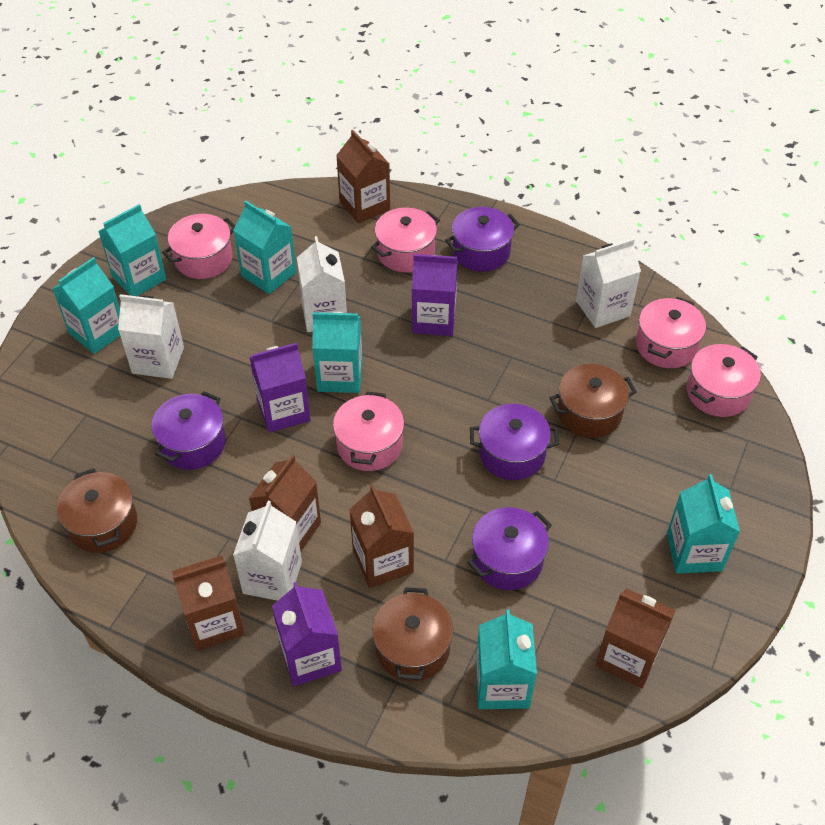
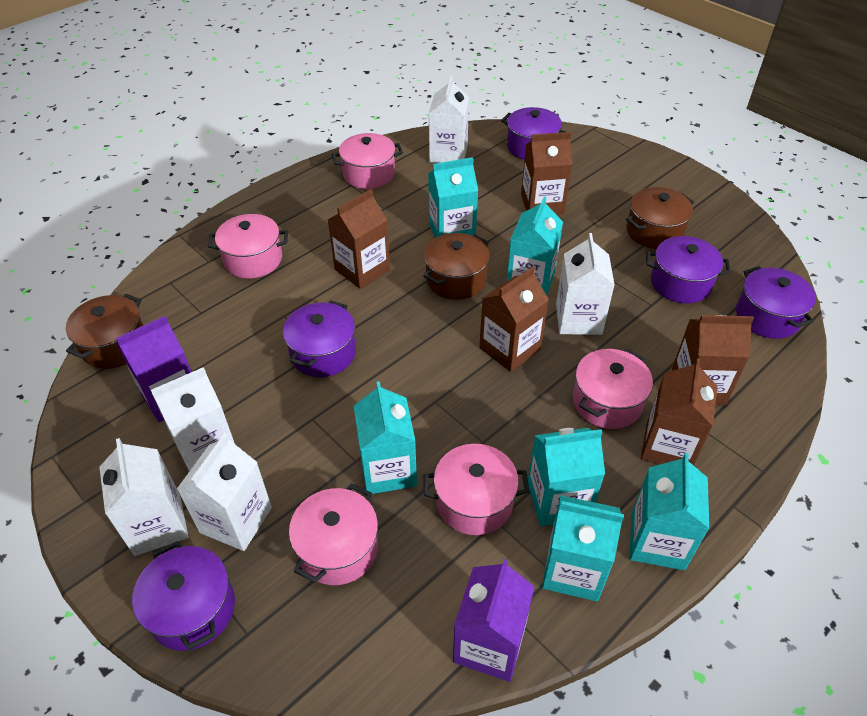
purple carton: [250,343,311,433] [272,582,342,686] [412,254,458,336] = 3 -> [116,316,191,422] [453,559,535,682] = 2
purple pot: [152,391,226,470] [445,207,520,272] [467,507,552,590] [470,404,559,480] = 4 -> [132,541,235,651] [283,301,356,377] [501,107,566,160] [646,236,731,303] [736,266,816,339] = 5
white carton: [118,294,184,379] [233,501,302,601] [297,236,347,332] [576,238,641,328] = 4 -> [99,438,188,556] [151,367,235,471] [177,433,272,551] [429,76,469,163] [556,233,615,335] = 5

